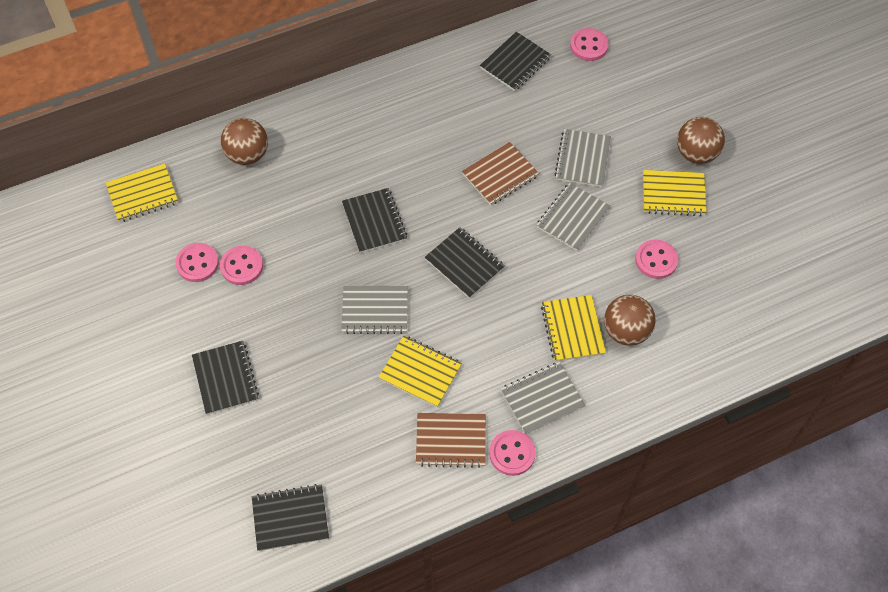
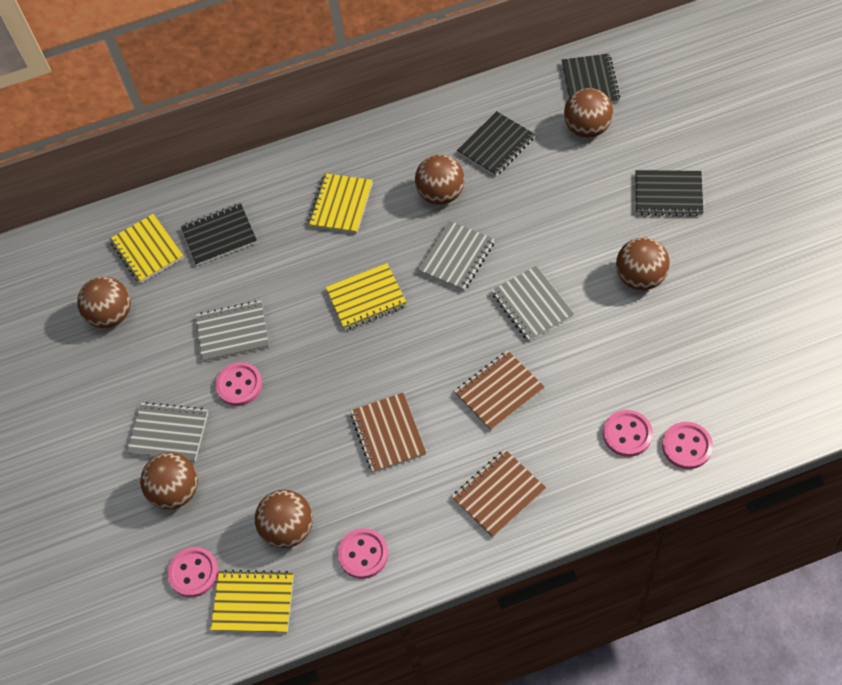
black notebook: [192,341,259,415] [252,484,329,551] [342,188,407,253] [425,227,505,298] [480,32,551,91] = 5 -> [181,203,257,266] [457,111,535,176] [562,54,621,103] [635,170,703,216] = 4
brown ball: [221,118,268,165] [604,295,656,346] [677,117,725,164] = 3 -> [77,277,131,328] [140,452,198,509] [255,490,313,548] [415,154,465,205] [564,88,613,138] [616,237,670,290] = 6
brown notebook: [416,413,486,468] [462,142,539,205] = 2 -> [351,392,426,473] [452,449,546,538] [454,350,545,431] = 3

